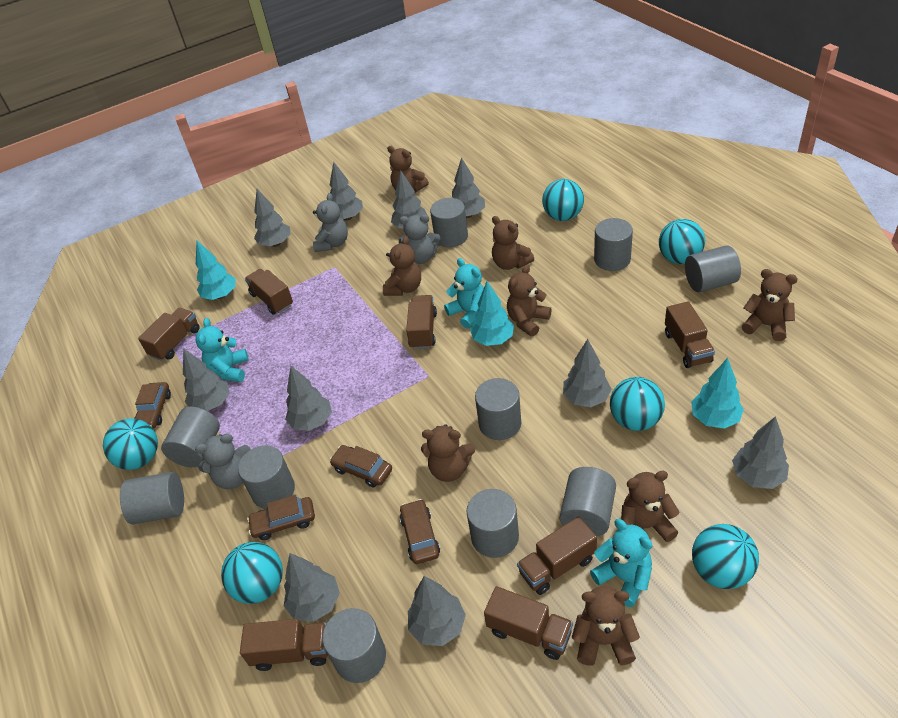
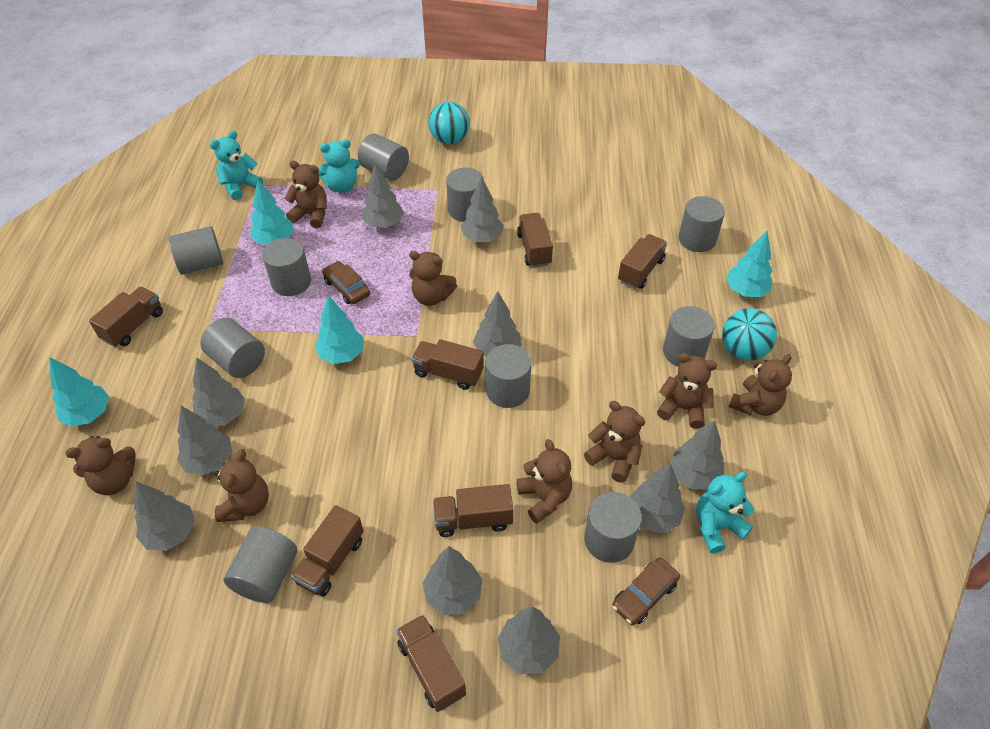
brown car: [134,382,171,429] [247,495,315,540] [330,445,392,488] [400,499,440,564] = 4 -> [322,261,370,304] [612,557,680,625] = 2
grey teddy bear: [195,434,251,489] [313,193,348,252] [399,215,441,264] = 3 -> none = 0
turquoise ball: [103,418,158,470] [221,542,283,604] [542,179,584,221] [610,377,665,431] [659,219,705,264] [692,524,759,589] = 6 -> [429,101,470,145] [722,308,777,361] = 2
turquoise tree: [196,241,236,300] [470,281,514,346] [691,358,744,429] = 3 -> [49,357,109,427] [250,179,294,245] [315,295,364,364] [726,231,772,297] = 4

